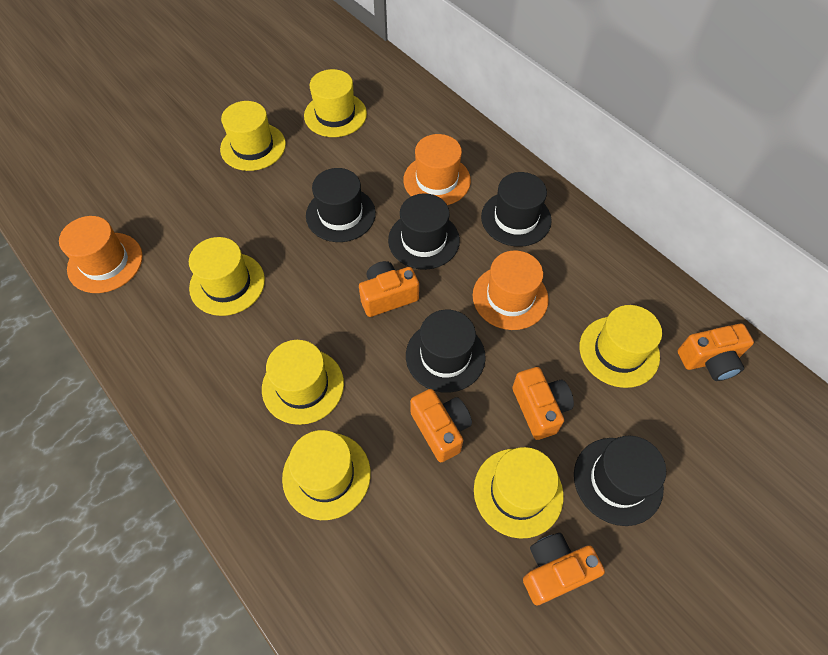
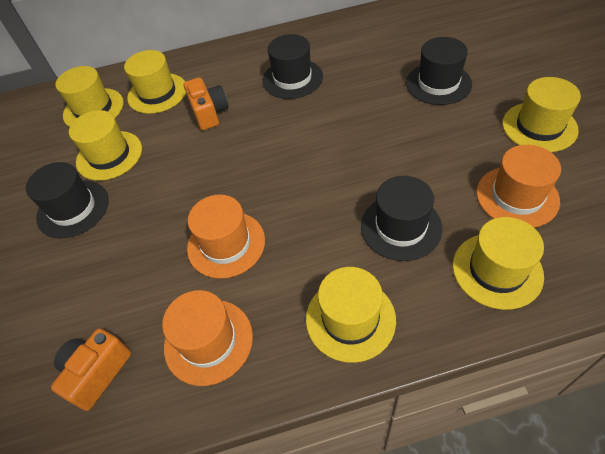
black hat: [306,168,376,242] [388,193,460,270] [406,310,486,393] [481,172,552,247] [574,435,666,526] = 5 -> [26,162,109,239] [262,34,323,99] [361,176,442,261] [406,37,472,105] = 4
orange camera: [359,261,419,317] [410,389,472,462] [512,367,574,440] [523,533,605,605] [678,323,754,381] = 5 -> [51,328,131,411] [184,77,229,130] = 2
yellow hat: [189,237,265,316] [220,101,286,171] [262,340,344,425] [282,430,371,520] [304,69,367,137] [474,447,564,539] [580,305,662,388] = 7 -> [56,66,124,127] [69,110,142,181] [124,50,186,114] [306,267,396,363] [453,217,544,310] [502,77,581,152] = 6

